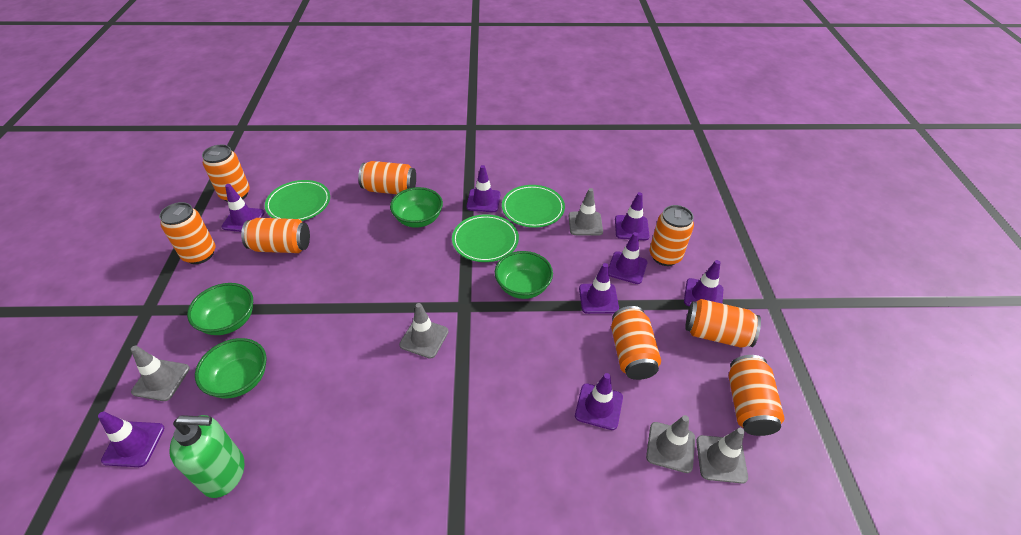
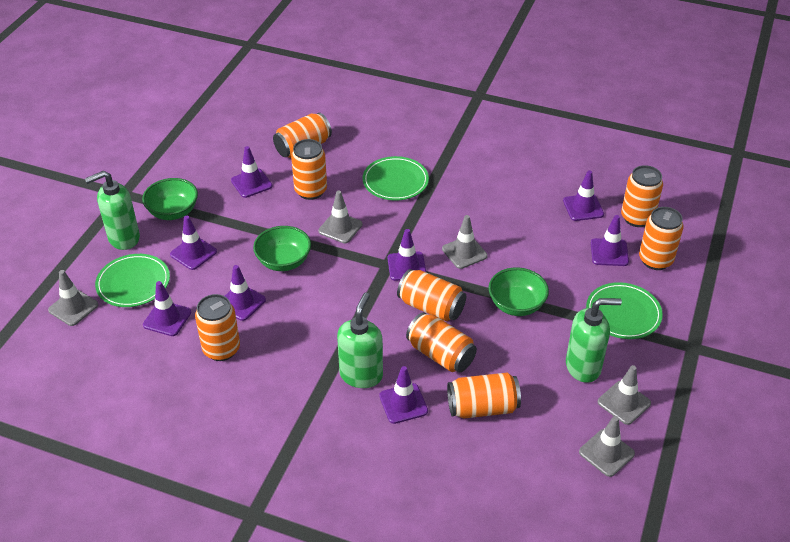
green bowl: [187,283,253,335] [195,338,267,398] [390,187,443,228] [495,251,553,299] = 4 -> [142,178,198,220] [253,226,311,271] [488,267,549,316] = 3
green soap dispenser: [169,415,244,498] = 1 -> [85,171,140,250] [337,293,383,388] [566,298,622,383] = 3

